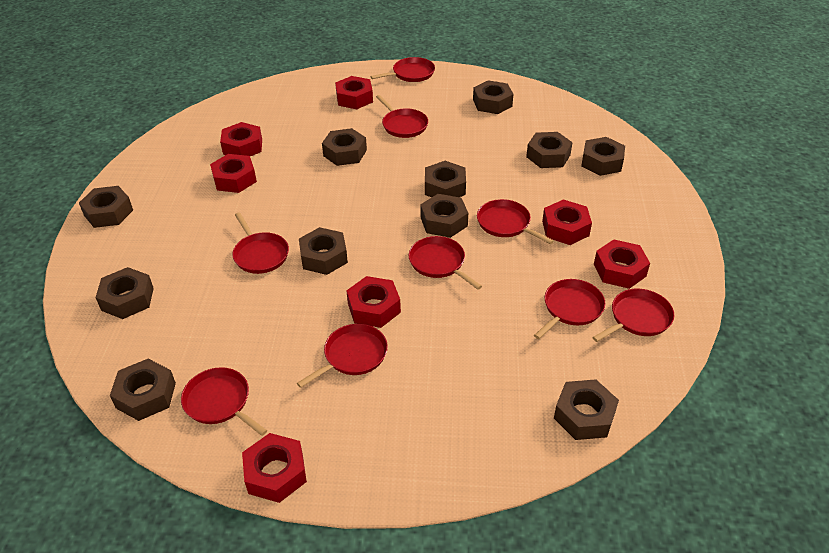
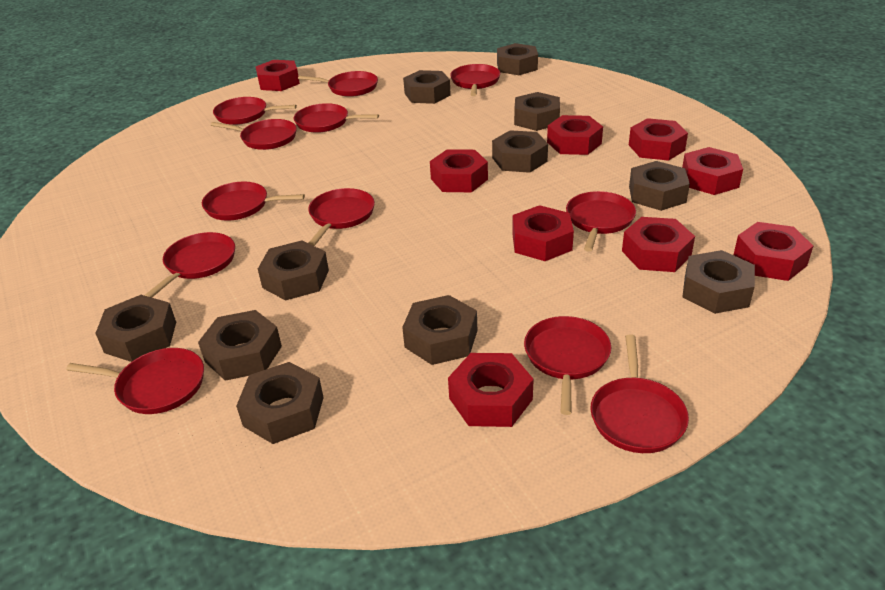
red nut: [210,154,257,193] [220,122,262,156] [242,433,307,503] [335,76,373,109] [346,276,401,328] [542,199,592,245] [594,240,650,289] = 7 -> [255,60,300,91] [430,149,488,192] [448,353,534,427] [512,205,574,261] [547,115,603,155] [622,217,695,272] [629,118,688,161] [682,147,743,195] [734,222,813,281] = 9
red pan: [181,367,267,436] [232,213,289,274] [297,324,388,388] [370,57,435,82] [376,95,428,138] [409,236,482,290] [477,199,554,244] [534,279,605,339] [592,289,674,342] = 9 -> [66,348,204,414] [144,232,235,298] [202,182,305,220] [211,119,297,150] [213,97,297,125] [294,103,379,133] [298,71,378,97] [308,188,375,246] [450,64,501,96] [524,316,611,415] [566,191,636,252] [590,334,689,453] = 12

